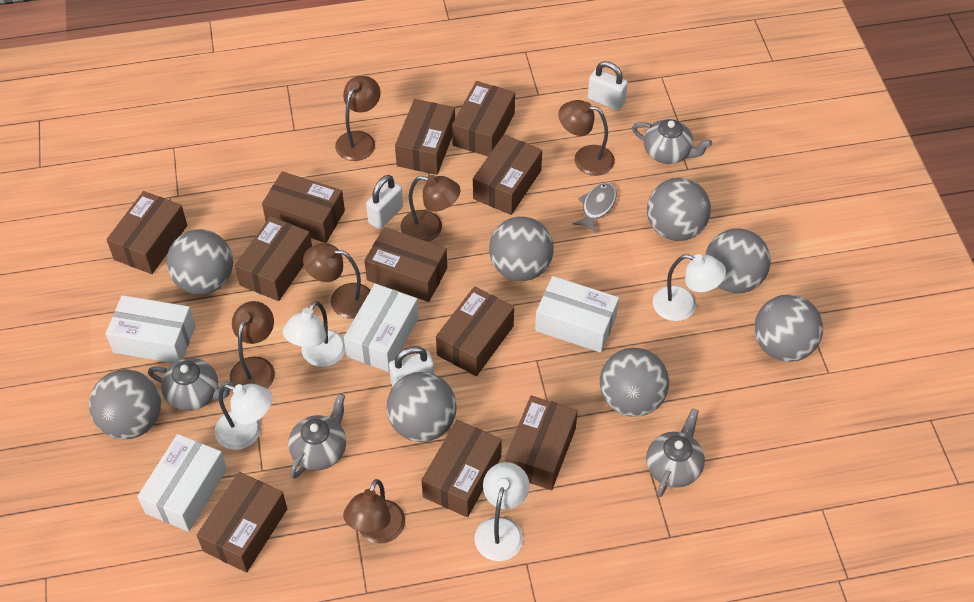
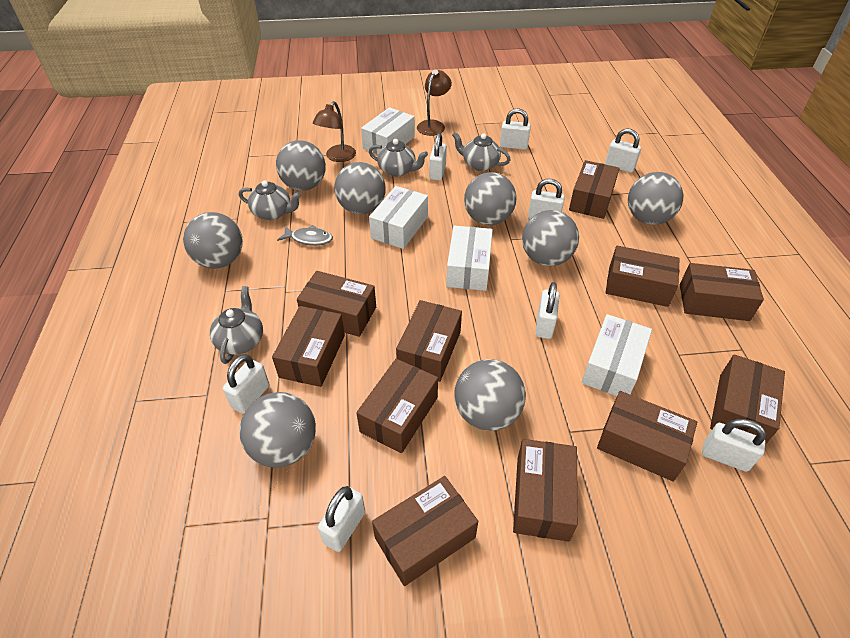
brown lamp: [230,301,275,389] [303,243,371,319] [335,76,381,161] [343,479,405,543] [400,175,460,242] [558,100,615,176] = 6 -> [313,101,356,162] [417,70,452,136] = 2
white lamp: [215,384,273,450] [283,301,346,367] [474,462,530,561] [653,254,726,321] = 4 -> none = 0
white padlock: [366,175,403,229] [389,346,434,387] [588,61,628,110] = 3 -> [223,354,269,414] [318,486,365,552] [429,133,447,180] [500,108,531,150] [528,179,565,219] [535,282,559,339] [605,128,641,173] [702,419,766,472] = 8

